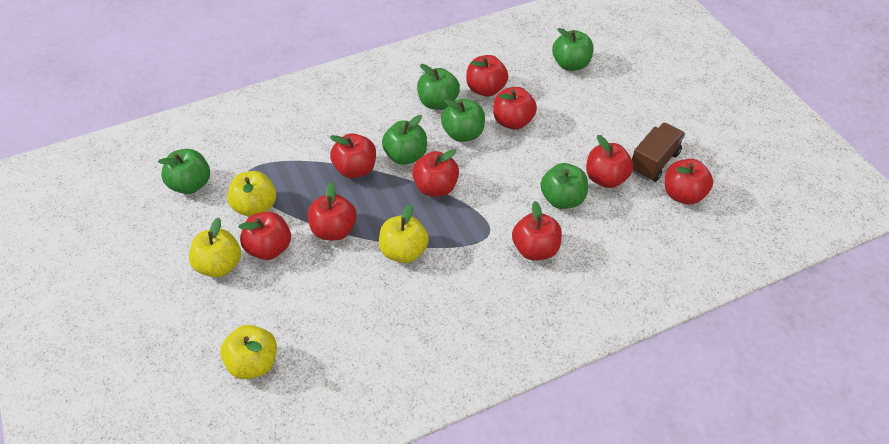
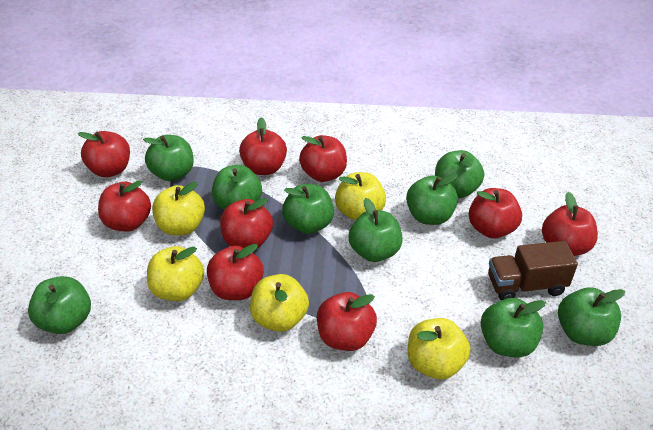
green apple: [158,149,210,194] [382,115,427,165] [417,64,460,110] [441,99,485,142] [540,163,588,209] [552,28,594,71] = 6 -> [28,276,91,334] [143,135,194,181] [212,165,262,210] [282,184,334,234] [349,198,403,262] [406,174,458,225] [435,150,484,198] [481,298,546,357] [558,287,625,346] = 9
yellow apple: [189,217,241,278] [220,325,277,379] [227,171,276,217] [379,204,429,263] = 4 -> [147,246,204,301] [152,182,205,235] [250,274,309,332] [335,172,386,221] [408,318,471,379] = 5

